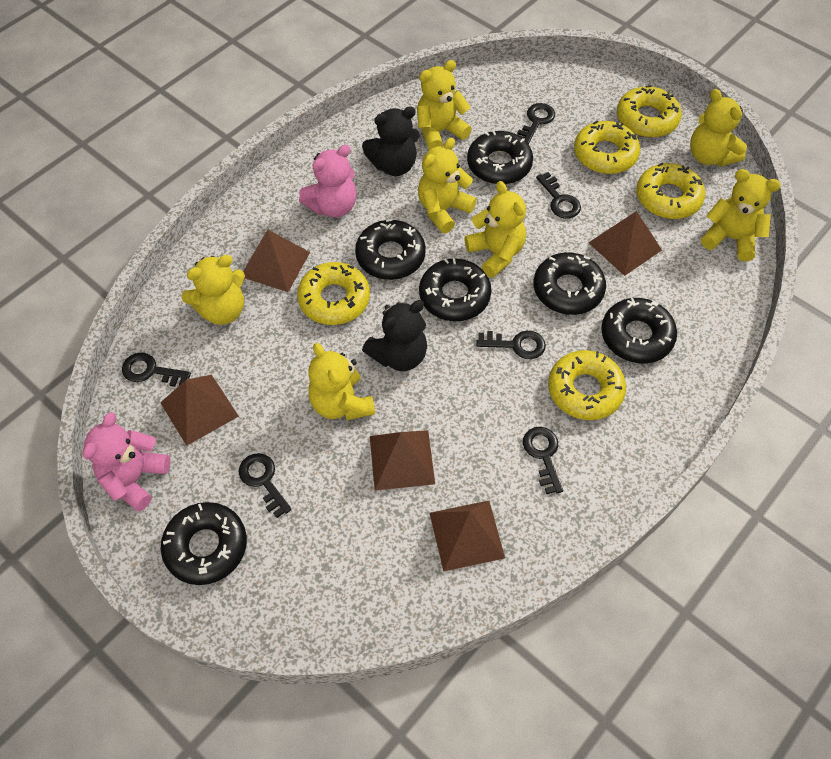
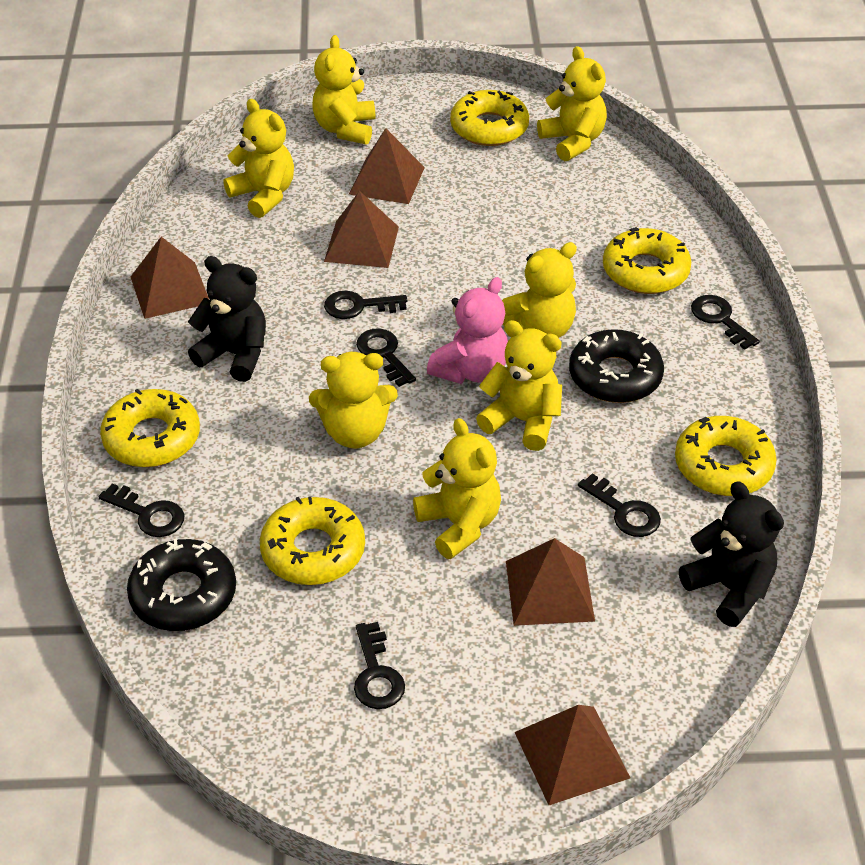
black donut: [161,502,247,585] [355,219,426,280] [419,258,492,321] [467,130,533,184] [534,252,606,315] [601,298,677,363] = 6 -> [127,539,236,631] [569,329,664,403] = 2
pink teddy bear: [83,412,170,511] [299,145,357,217] = 2 -> [427,277,508,384] = 1

